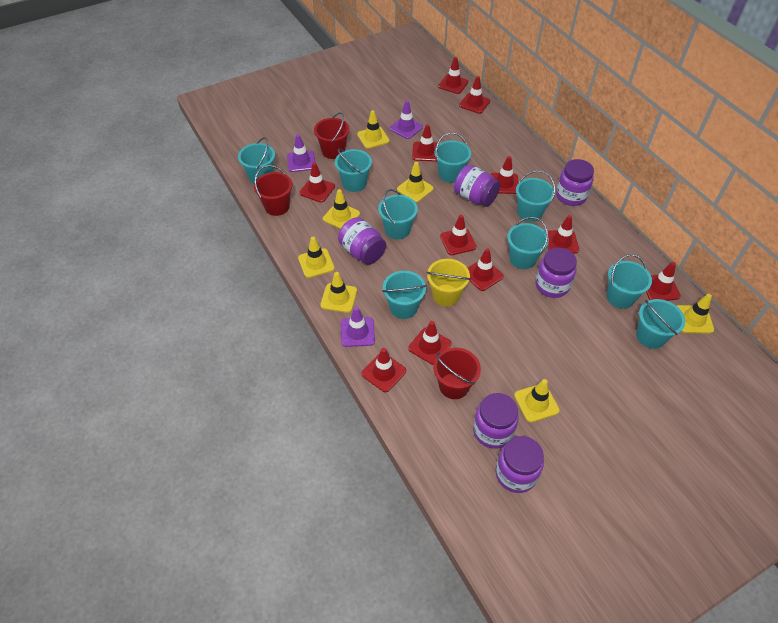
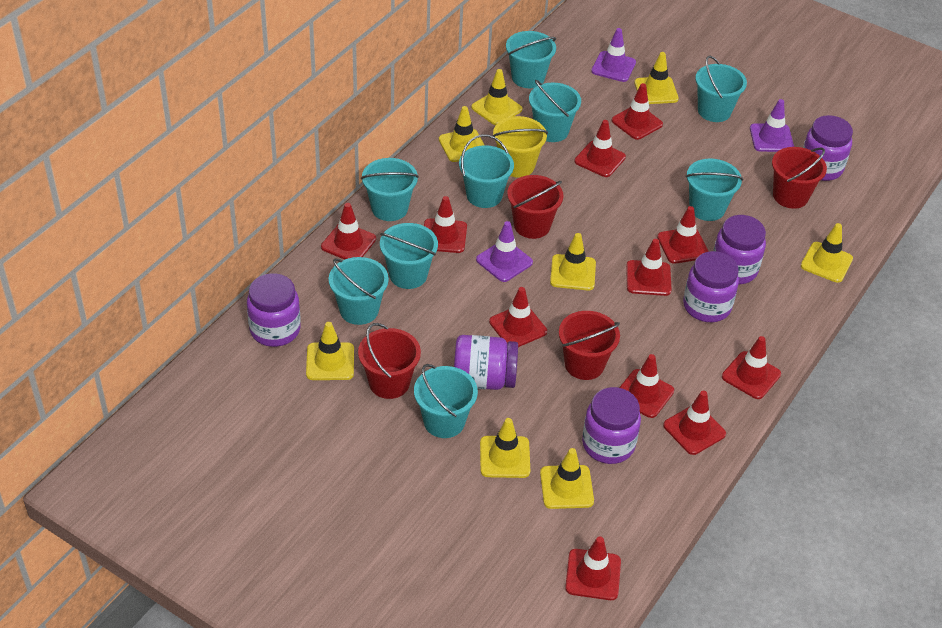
red bucket: [254,165,293,216] [314,112,350,159] [433,347,481,399] = 3 -> [358,323,421,399] [507,175,564,239] [559,311,620,380] [772,147,827,209] = 4
yellow traffic cone: [298,237,335,278] [320,272,357,313] [323,189,360,229] [357,110,390,149] [397,162,434,202] [514,379,560,422] [677,294,714,334] = 7 -> [306,322,354,380] [439,106,484,162] [471,69,522,125] [480,418,530,478] [540,448,594,509] [550,233,596,290] [634,52,679,104] [801,223,853,283] = 8

